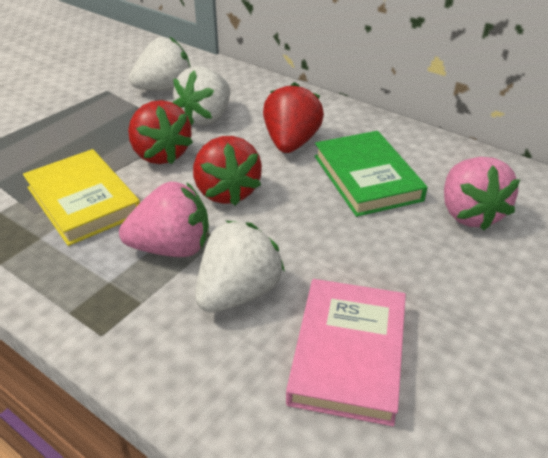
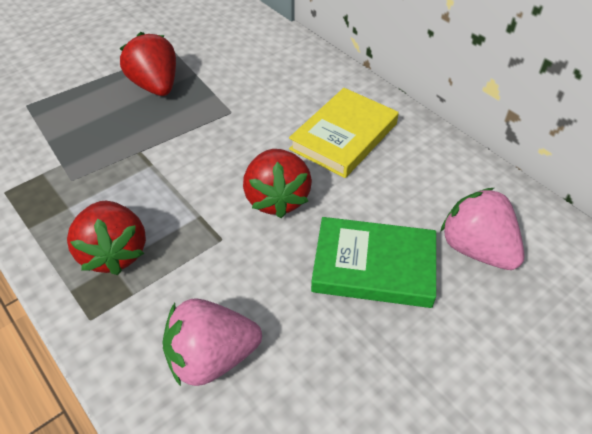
pink book: [286,279,406,426] = 1 -> none = 0
white strawberry: [129,36,190,91] [173,66,230,126] [195,221,285,313] = 3 -> none = 0

